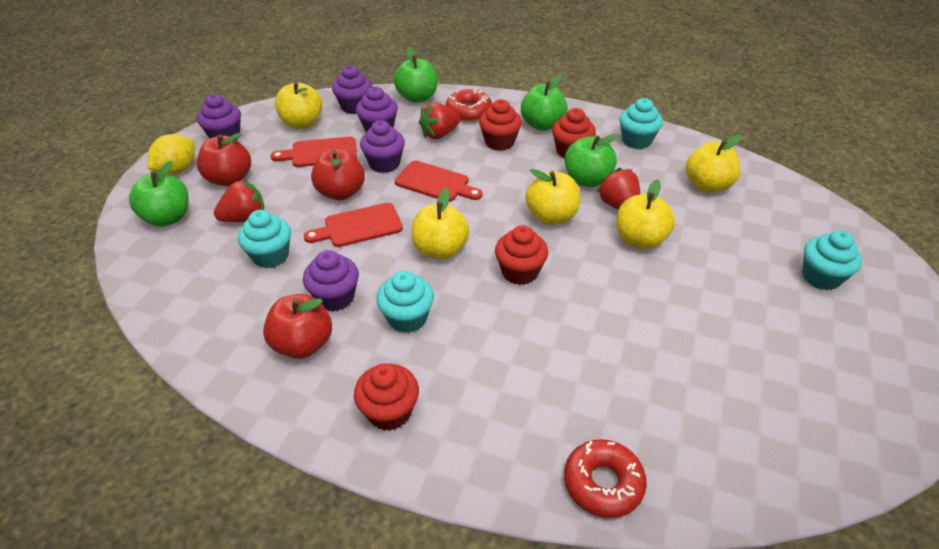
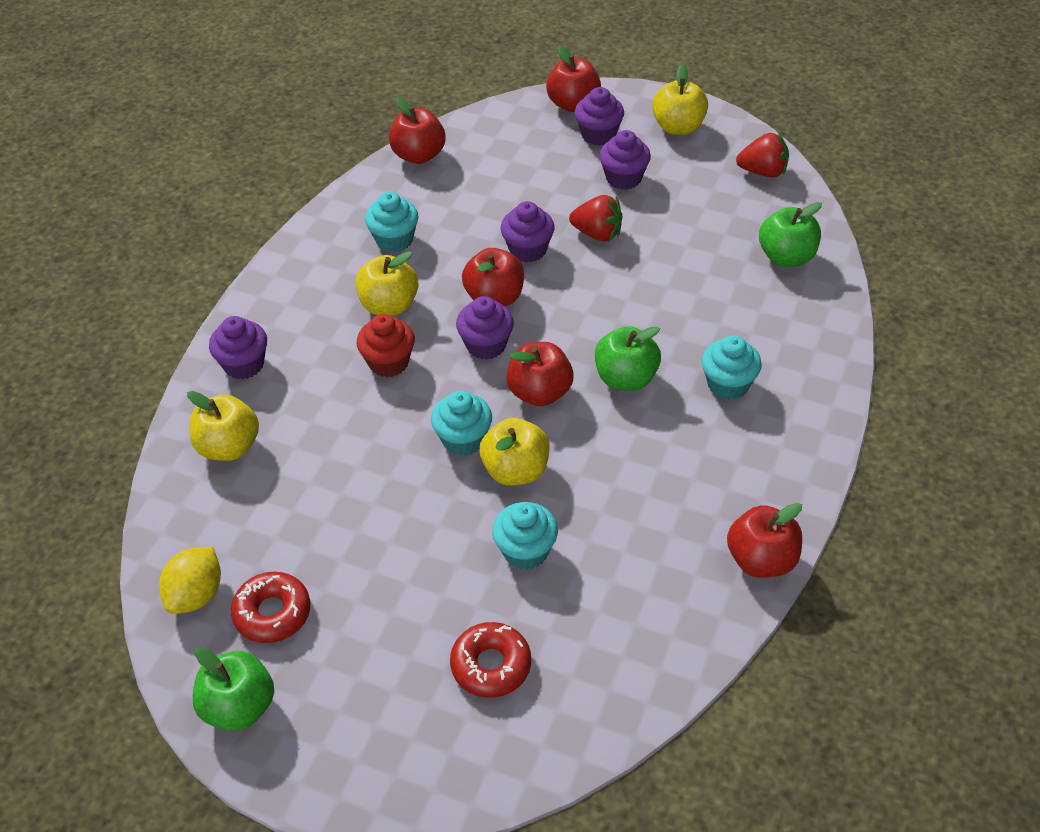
green apple: [129,161,189,227] [394,47,438,103] [521,74,568,131] [565,134,619,187] = 4 -> [193,647,274,731] [595,326,661,391] [759,202,822,267] = 3
red apple: [197,133,251,186] [263,294,332,359] [311,148,365,200] = 3 -> [389,97,445,164] [462,248,524,306] [506,342,574,406] [546,45,601,112] [727,503,802,578] = 5
red cupcake: [354,363,419,431] [479,99,522,151] [495,225,548,285] [552,108,596,159] = 4 -> [357,314,415,377] = 1
red cutting board: [270,137,357,167] [304,203,403,247] [395,161,483,202] = 3 -> none = 0
red strawberry: [214,180,264,222] [419,102,460,139] [597,168,641,209] = 3 -> [569,195,623,241] [736,133,789,177] = 2
yellow apple: [275,82,323,129] [412,188,469,259] [525,169,580,225] [617,179,675,249] [685,135,741,193] = 5 -> [187,391,259,461] [355,251,418,316] [480,418,549,486] [652,64,708,135] = 4

